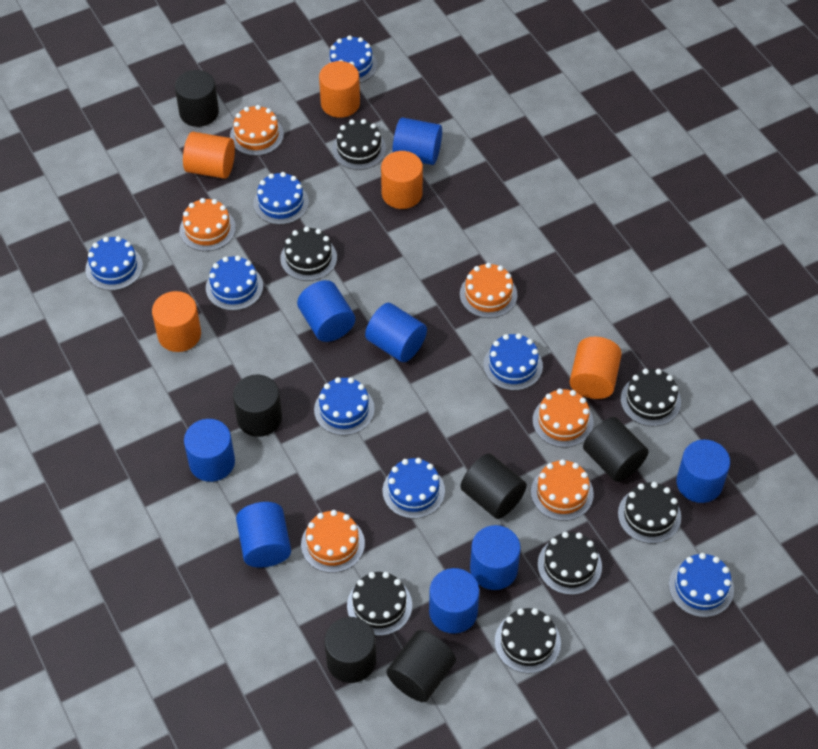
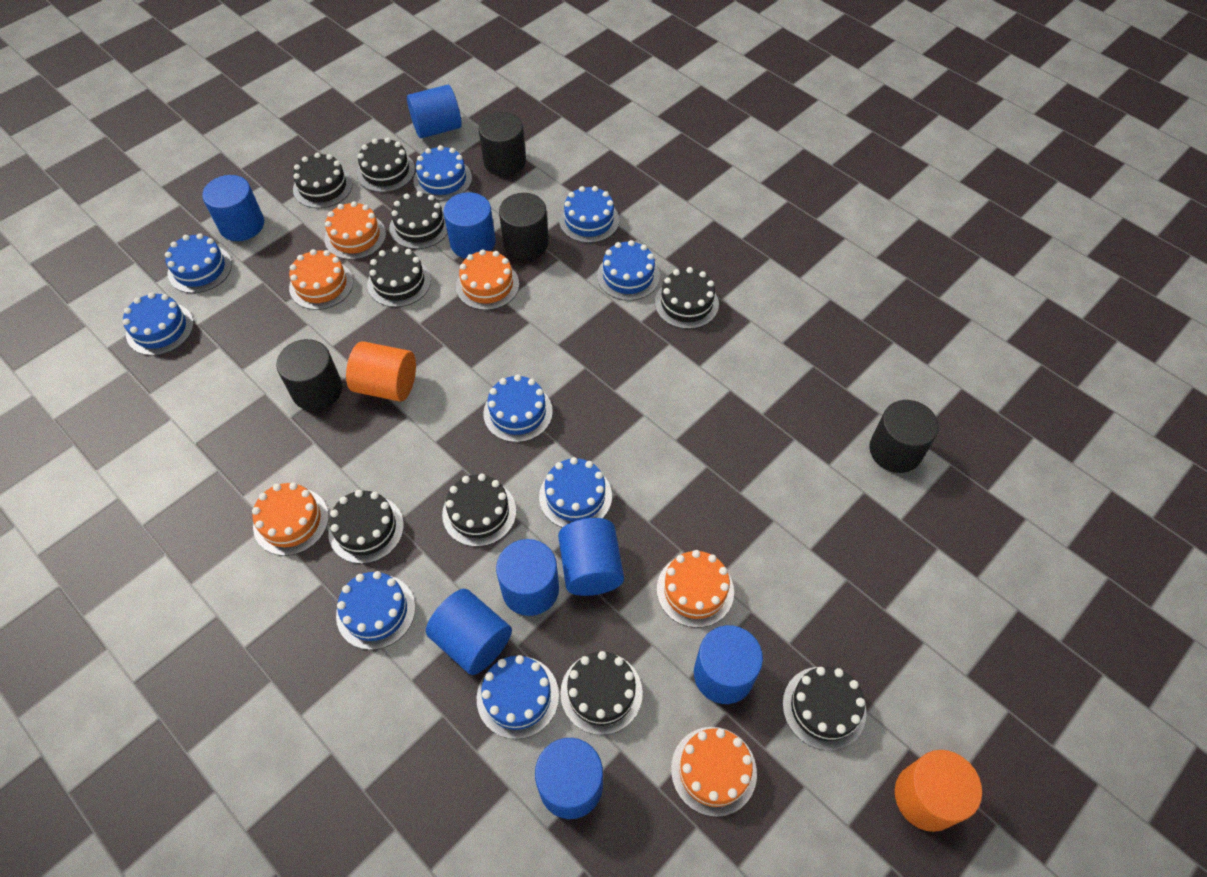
black cake: [280,227,337,281] [332,119,386,170] [347,572,412,636] [495,608,561,674] [538,532,602,595] [618,482,681,544] [621,369,681,427] = 7 -> [293,153,353,208] [328,490,404,564] [357,137,415,192] [367,246,431,307] [389,191,448,249] [442,474,516,547] [560,651,643,735] [655,267,719,329] [783,667,866,751] = 9
black cylinder: [175,70,219,127] [233,374,282,437] [324,617,376,683] [387,630,456,702] [461,454,527,519] [583,417,648,482] = 6 -> [276,339,343,411] [478,112,526,176] [499,193,549,260] [869,400,939,473] = 4
blue cake: [85,236,143,291] [206,256,263,311] [253,172,309,225] [314,377,375,436] [325,35,377,83] [383,458,445,519] [483,333,543,391] [669,553,734,617] = 8 -> [122,292,194,356] [165,233,232,293] [336,571,415,650] [413,145,472,201] [477,655,559,739] [483,374,553,442] [539,457,612,528] [559,186,619,243] [597,240,660,301] = 9
orange cylinder: [152,291,201,352] [183,132,235,179] [319,61,360,118] [381,151,423,209] [570,337,622,399] = 5 -> [346,341,416,402] [895,750,982,832] = 2

